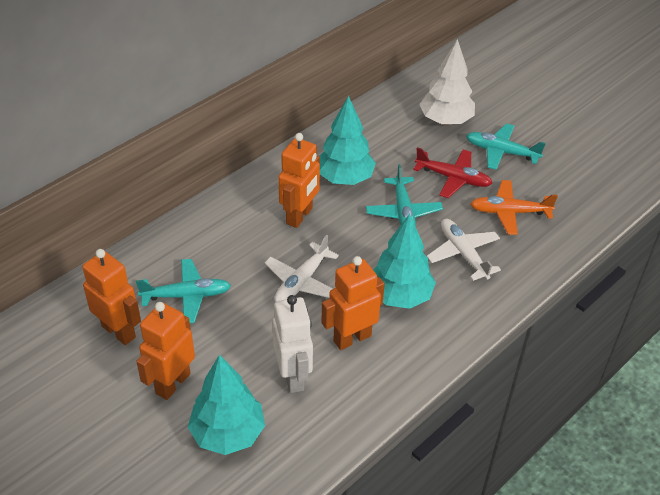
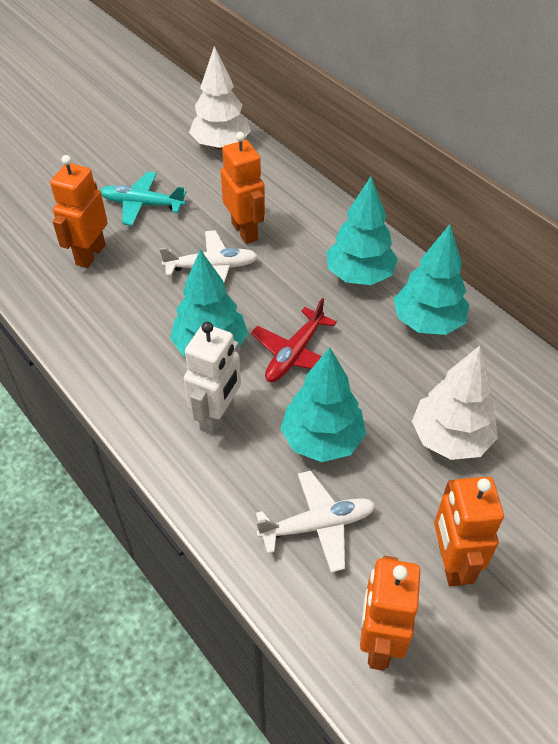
orange plane: [470,180,558,235] = 1 -> none = 0
turquoise plane: [136,259,231,323] [366,164,443,227] [466,123,546,170] = 3 -> [100,172,187,226] = 1
turquoise tree: [188,354,265,455] [320,96,376,185] [373,214,436,309] = 3 -> [170,249,248,356] [280,347,366,462] [326,177,398,285] [394,224,469,335] = 4
white tree: [420,39,475,125] = 1 -> [189,46,251,150] [412,346,498,460] = 2

